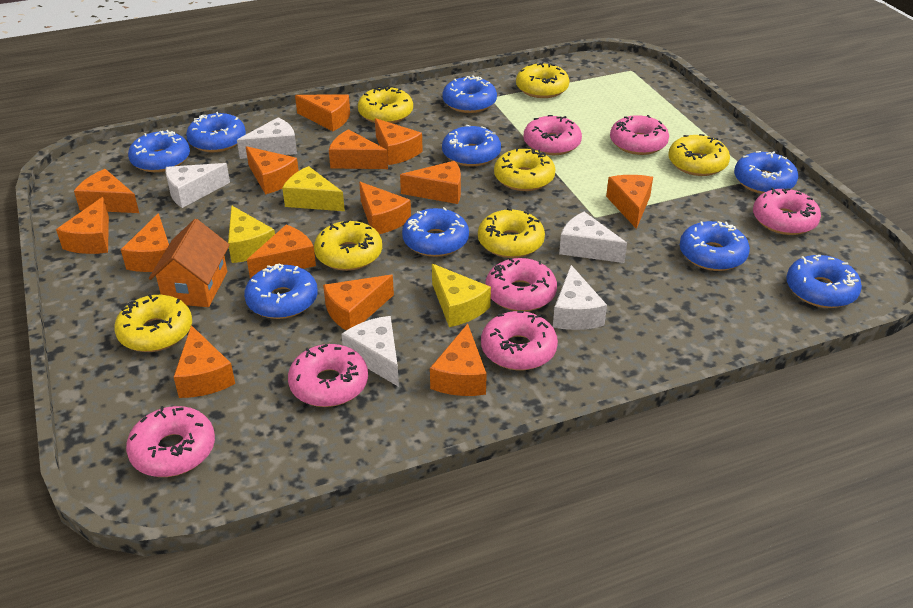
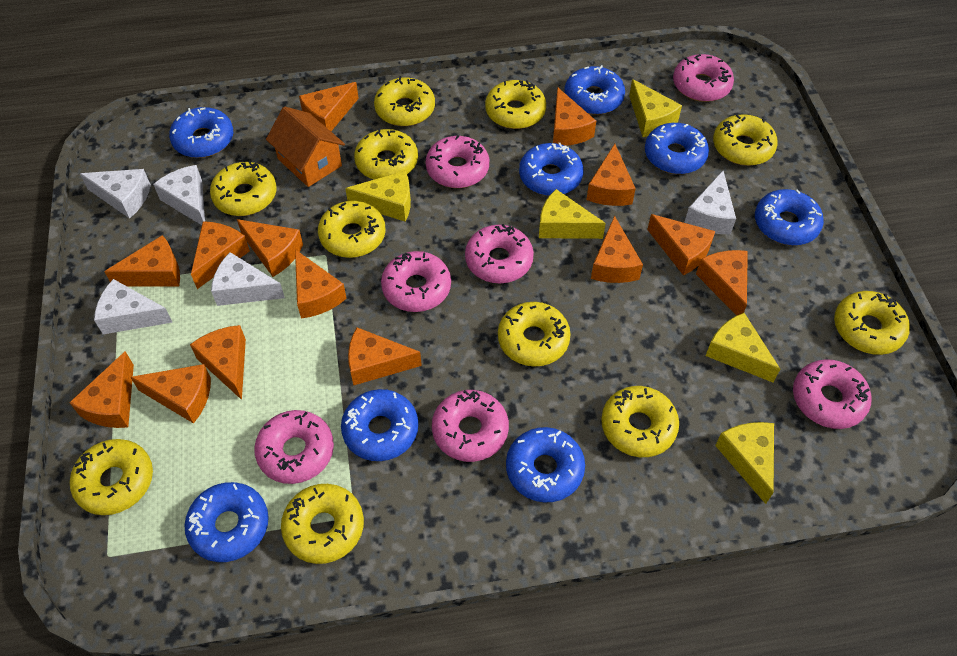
blue donut: [128,130,190,172] [186,112,246,152] [244,264,318,319] [402,207,469,257] [442,76,497,113] [442,124,501,167] [680,221,750,271] [734,151,798,194] [786,255,862,308] = 9 -> [169,107,233,158] [184,482,269,562] [341,389,418,461] [506,427,585,502] [519,143,584,196] [564,65,625,115] [645,123,709,174] [755,189,824,246] = 8
yellow cheese: [228,205,275,263] [282,166,345,211] [432,264,491,327] = 3 -> [345,171,411,222] [539,189,606,239] [629,79,682,137] [706,313,780,382] [715,422,774,504] = 5
yellow donut: [114,294,192,352] [314,221,382,271] [358,86,413,123] [478,208,545,258] [494,148,556,191] [516,62,570,98] [669,134,730,176] = 7 -> [70,439,153,515] [210,161,277,216] [281,484,364,564] [318,201,386,258] [354,128,418,180] [374,76,435,126] [485,80,546,129] [498,302,571,367] [601,386,679,457] [713,114,778,166] [834,291,910,355] = 11

